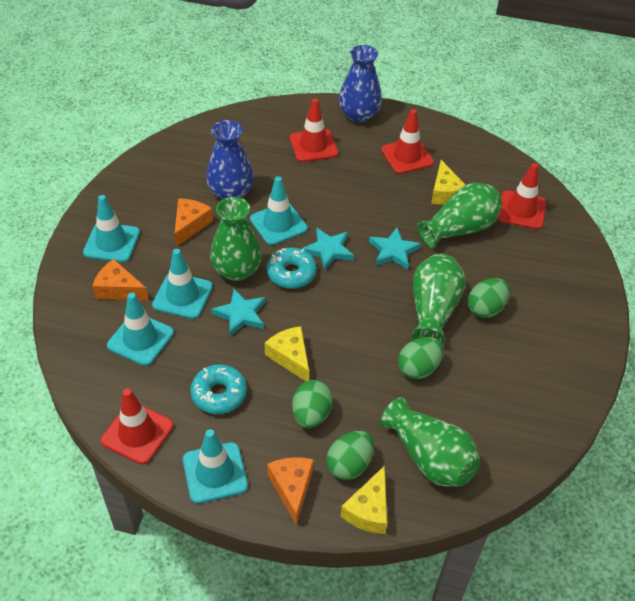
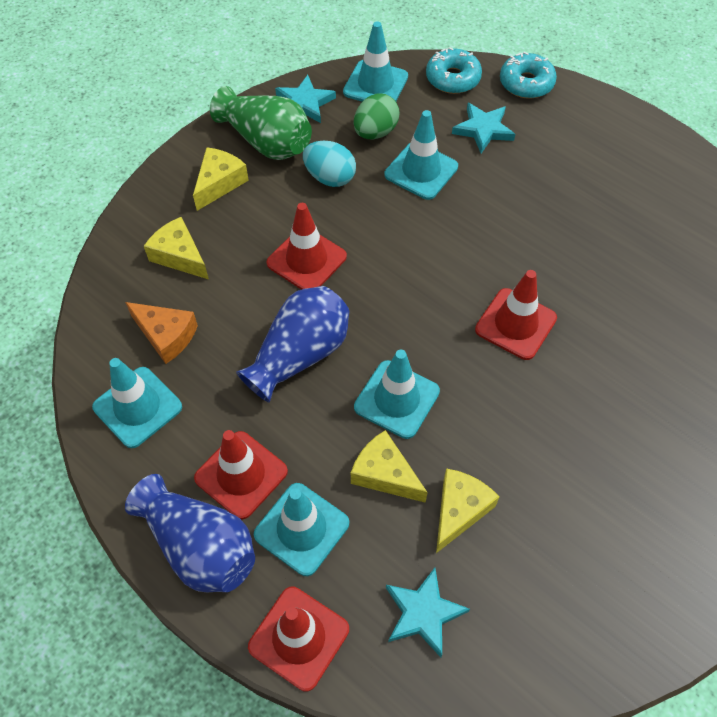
green egg: [292,380,332,428] [326,431,374,480] [398,337,444,379] [468,278,510,318] = 4 -> [354,94,400,139] = 1
green vase: [210,197,262,281] [380,397,480,487] [411,254,466,344] [417,183,502,248] = 4 -> [210,86,312,160] = 1
orange cheese: [92,259,149,300] [174,198,213,247] [267,457,314,525] = 3 -> [125,302,198,364] = 1
turquoise egg: none = 0 -> [303,141,356,187] = 1
yellow cheese: [265,326,309,381] [341,465,387,534] [431,160,465,205] = 3 -> [144,217,209,279] [193,147,249,211] [351,430,428,503] [436,468,499,553] = 4

